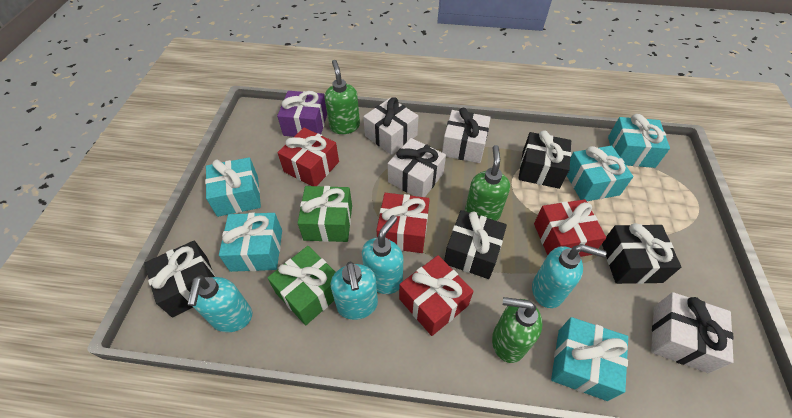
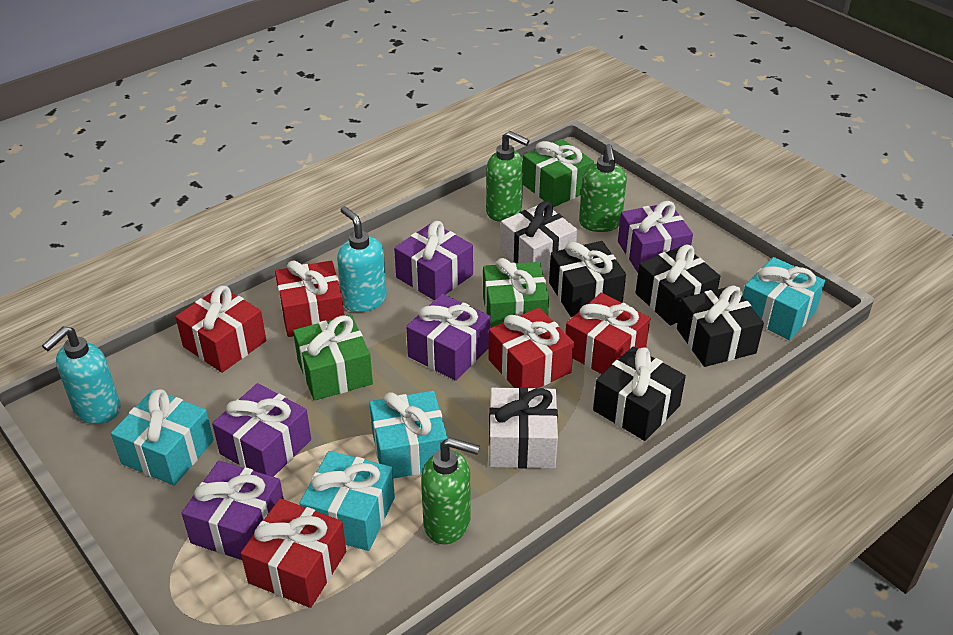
green gift: [267,246,336,325] [298,186,352,242] = 2 -> [293,315,373,401] [483,258,549,328] [523,139,594,207] = 3
purple gift: [277,91,327,137] = 1 -> [182,461,284,560] [212,383,311,477] [394,221,473,300] [406,294,491,381] [618,201,693,272] = 5
red gift: [277,128,339,186] [377,193,430,253] [399,255,474,336] [534,199,606,257] = 4 -> [175,286,266,373] [241,498,346,608] [275,260,345,337] [488,308,574,388] [566,293,650,374] = 5
turquoise gift: [205,157,261,217] [219,213,282,272] [551,317,628,401] [567,146,633,201] [608,114,670,168] = 5 -> [111,389,214,486] [299,451,395,551] [369,391,448,479] [743,257,825,340] = 4
turquoise soap dispenser: [187,275,252,332] [331,262,378,320] [362,215,403,294] [532,244,606,308] = 4 -> [42,326,120,424] [337,206,387,312] = 2
white gift: [363,97,418,155] [388,138,446,197] [442,108,491,163] [651,292,734,373] = 4 -> [489,387,558,469] [500,201,577,274] = 2

